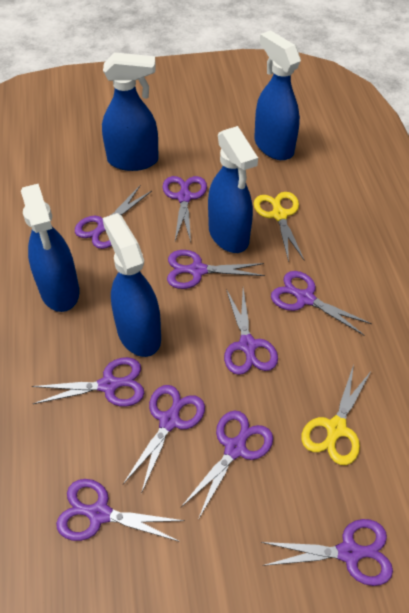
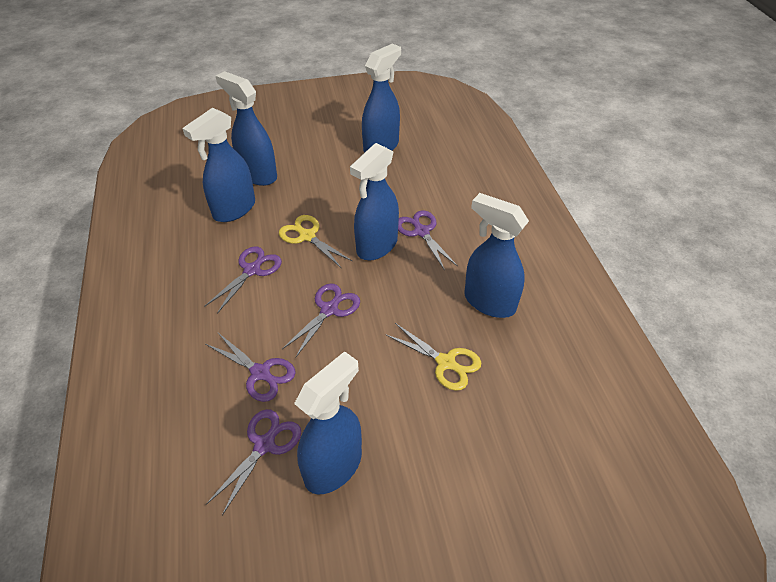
blue spray bottle: [21,184,80,312] [102,52,159,171] [102,213,161,357] [208,126,258,253] [254,30,301,160] = 5 -> [182,108,255,222] [216,71,277,186] [294,351,362,495] [350,143,399,260] [362,43,401,153] [464,193,529,318] = 6
purple scissors: [32,357,144,407] [56,479,185,542] [75,186,152,249] [123,385,205,494] [163,176,207,242] [167,250,265,289] [181,410,273,520] [224,289,278,375] [261,519,393,586] [271,271,372,335] = 10 -> [204,246,282,314] [206,333,296,402] [206,409,301,515] [282,283,360,358] [398,210,458,271] = 5

